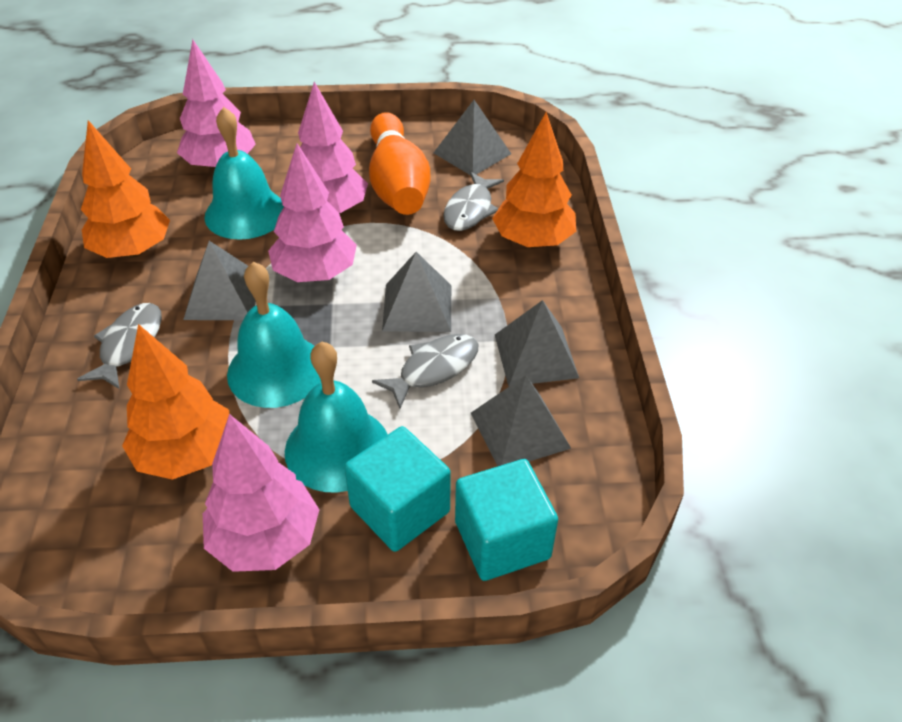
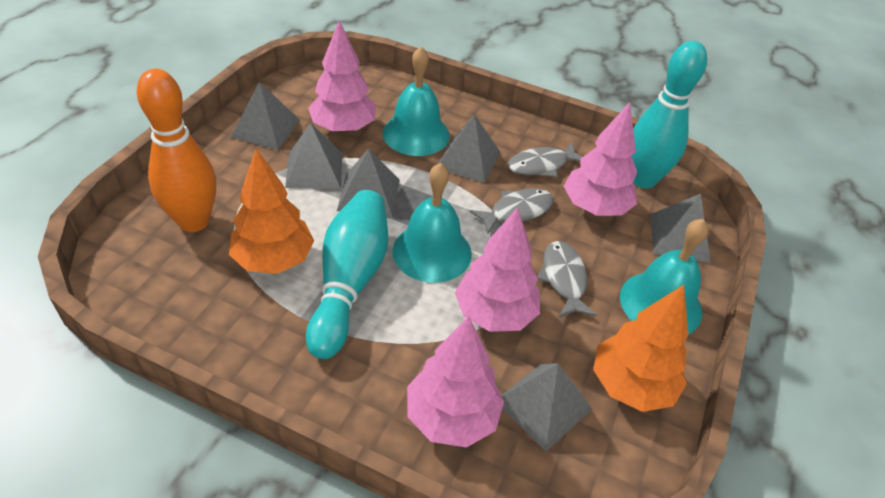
grey pyramid: [183,241,256,320] [382,252,451,332] [434,100,511,175] [471,376,571,466] [495,300,579,387] = 5 -> [231,82,300,150] [285,123,342,188] [337,148,400,217] [438,115,500,183] [501,363,592,451] [650,194,711,263] = 6
orange tree: [81,120,170,258] [122,324,230,480] [492,112,576,248] = 3 -> [229,149,314,274] [593,285,688,412] = 2
turquoise bowling pin: none = 0 -> [306,190,388,359] [632,41,707,189] = 2
turquoise cube: [344,426,451,552] [455,459,558,581] = 2 -> none = 0

